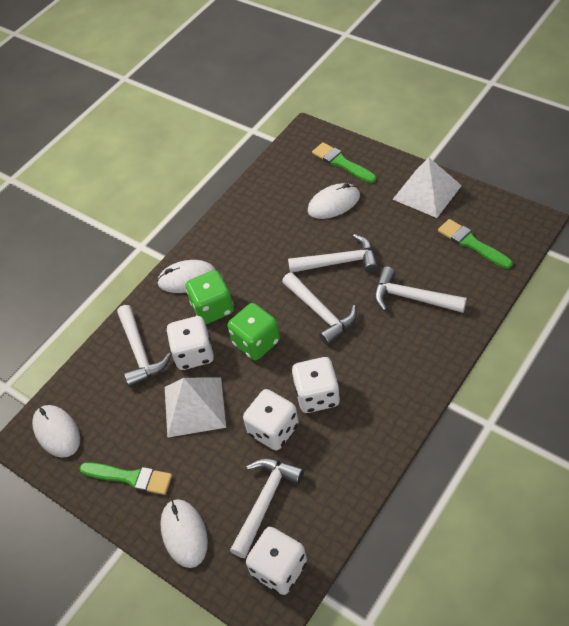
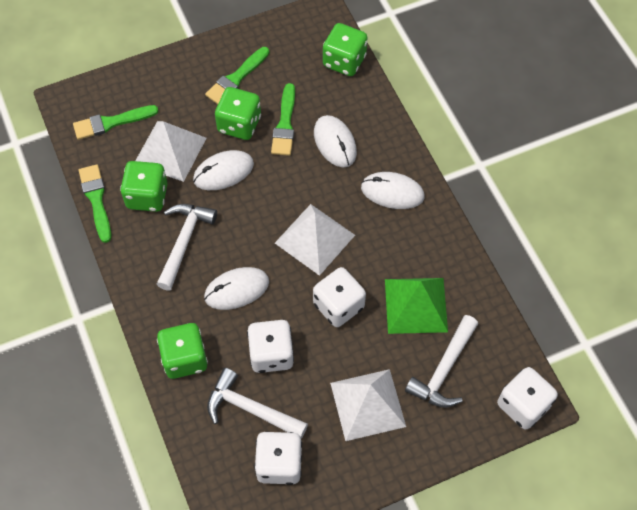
green brush: [79,462,172,495] [312,142,376,183] [438,219,513,269] = 3 -> [73,105,158,140] [79,164,111,243] [205,47,269,104] [271,83,295,156] = 4
green dice: [186,270,234,324] [227,303,280,360] = 2 -> [120,161,168,212] [157,323,208,379] [215,87,261,140] [323,23,368,76] = 4
green pyramid: none = 0 -> [385,278,448,334] = 1
white hammer: [117,305,172,387] [230,458,304,558] [282,272,357,346] [288,234,379,273] [374,267,467,313] = 5 -> [156,204,217,291] [207,368,308,439] [405,315,478,408] = 3
white pyramid: [165,377,226,438] [392,158,462,218] = 2 -> [135,121,207,182] [275,204,355,276] [330,369,406,441] = 3

